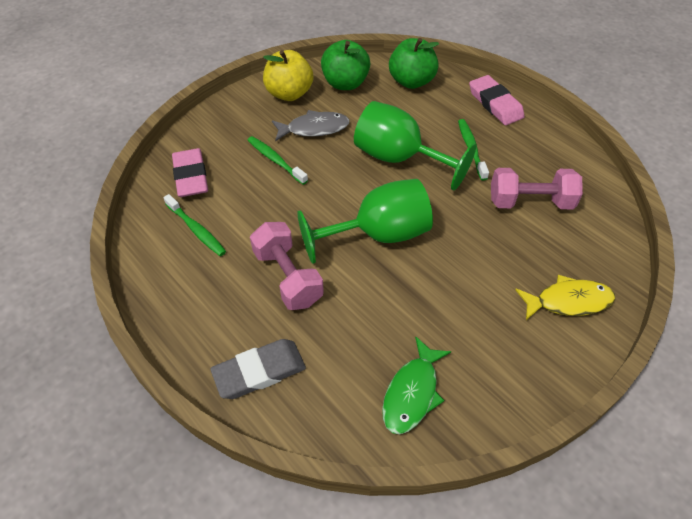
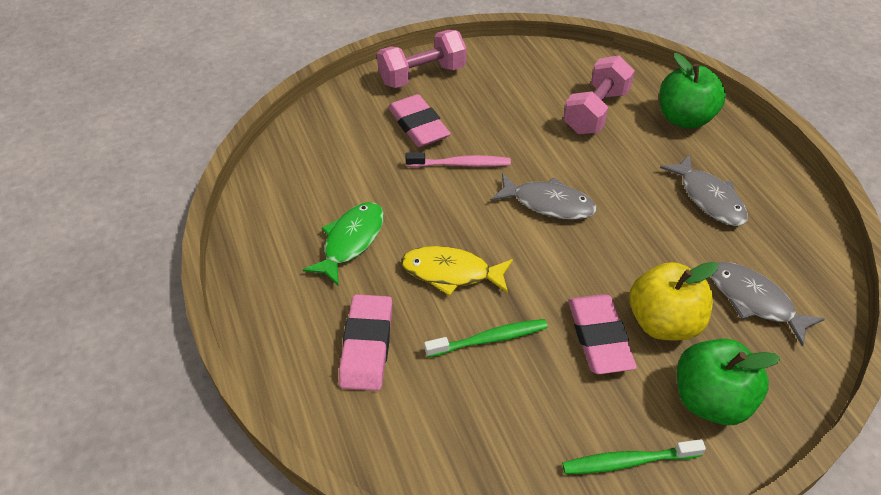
green goblet: [297,179,433,264] [354,101,476,190] = 2 -> none = 0
green toothbrush: [163,194,226,256] [248,136,308,185] [458,119,489,181] = 3 -> [424,319,548,357] [562,439,706,474] = 2
grey eraser: [210,339,306,399] = 1 -> none = 0
grey fish: [272,110,350,141] = 1 -> [491,173,597,220] [660,154,748,226] [711,262,825,347] = 3
pink eraser: [172,148,208,197] [469,75,525,125] = 2 -> [339,294,392,391] [388,94,451,147] [568,294,637,374] = 3
pink toothbrush: none = 0 -> [406,152,511,167] = 1

